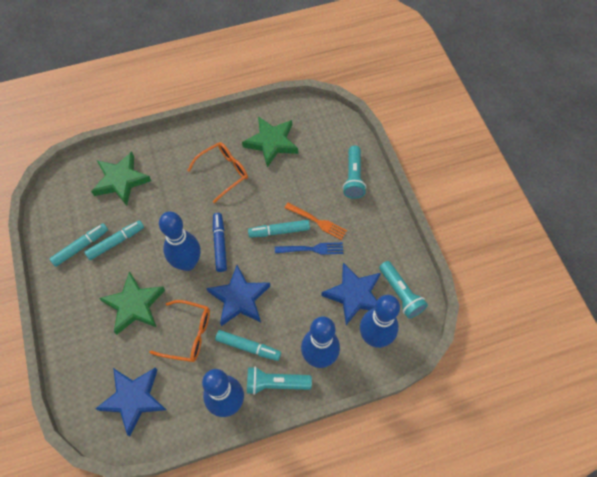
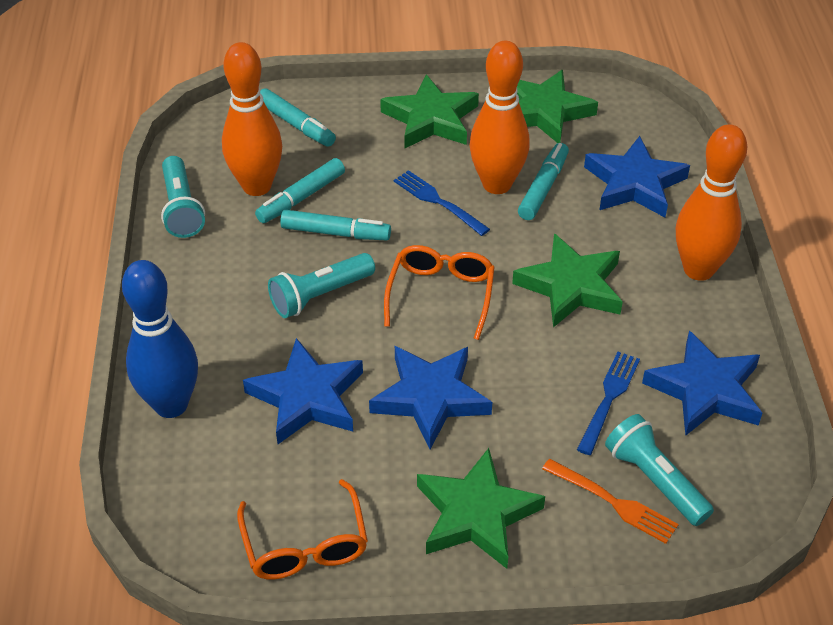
blue bowling pin: [159,211,201,271] [202,369,244,417] [301,316,340,368] [360,295,400,348] = 4 -> [122,260,198,418] = 1
blue fork: [275,242,343,255] = 1 -> [394,170,490,236] [577,352,640,455] = 2
blue marker: [213,213,227,272] = 1 -> none = 0
blue star: [95,368,166,436] [206,265,270,326] [321,262,381,325] = 3 -> [243,338,363,444] [369,346,492,449] [584,136,690,217] [642,330,762,436] = 4
green star: [91,152,151,206] [99,271,165,335] [242,116,298,167] = 3 -> [380,74,479,148] [417,448,545,569] [512,233,623,327] [517,70,598,143] = 4
orange bowling pin: none = 0 -> [222,42,282,196] [469,41,530,194] [676,124,747,281] = 3

